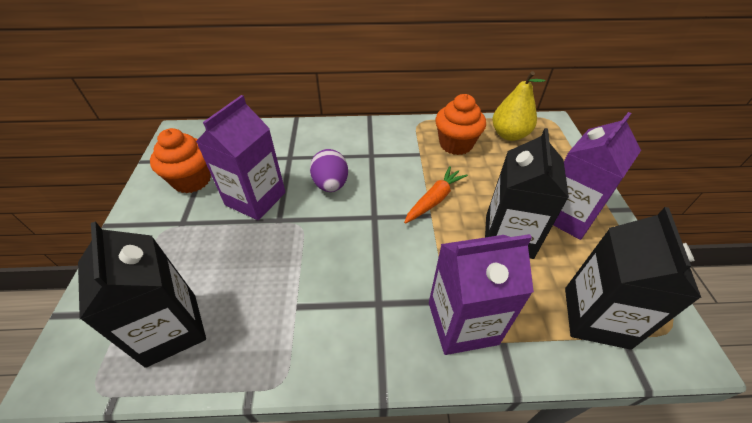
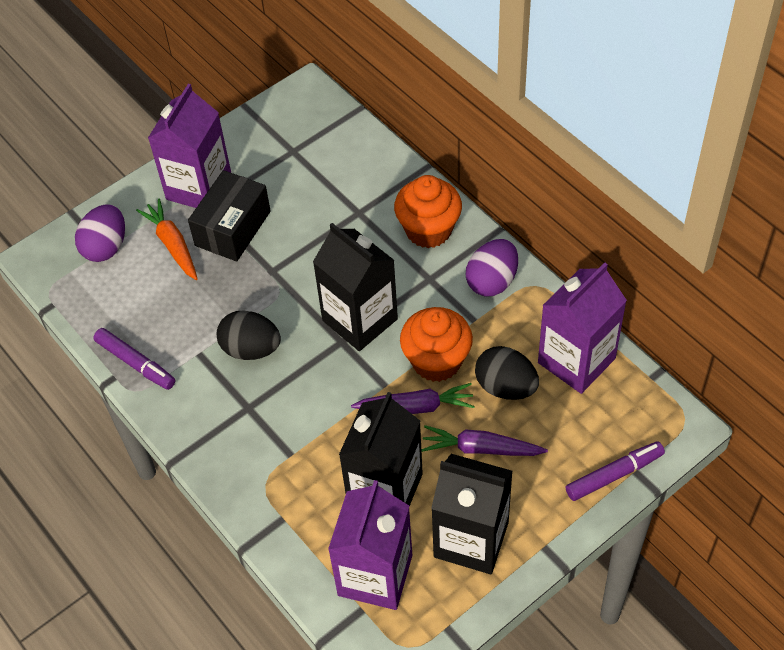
black box: none = 0 -> [188,170,271,262] = 1
black egg: none = 0 -> [217,310,281,360] [475,346,539,400] = 2
purple carrot: none = 0 -> [351,383,475,414] [421,425,548,456] = 2
purple egg: [310,149,348,192] = 1 -> [75,204,125,262] [466,239,518,297] = 2
purple marker: none = 0 -> [93,328,175,390] [566,442,665,501] = 2
yellow pear: [492,71,546,141] = 1 -> none = 0

